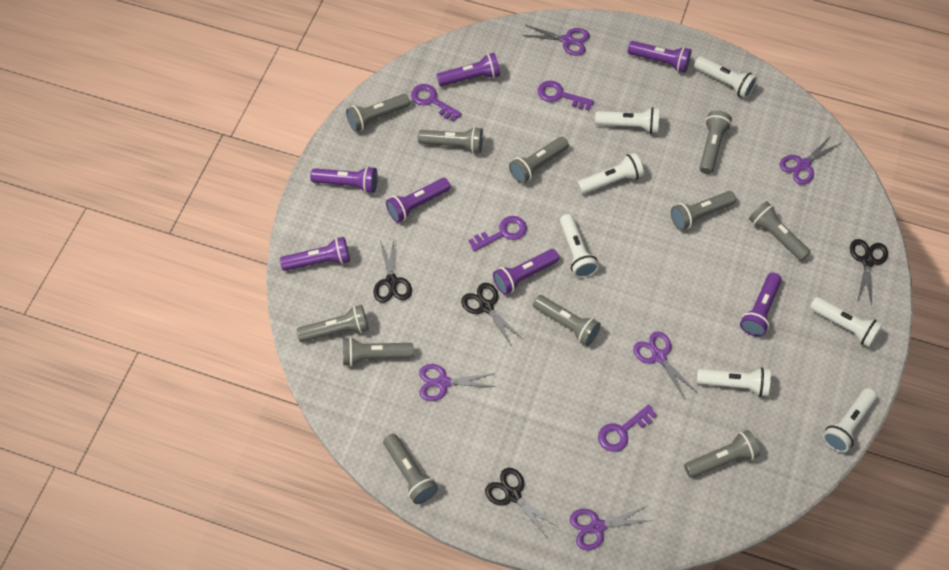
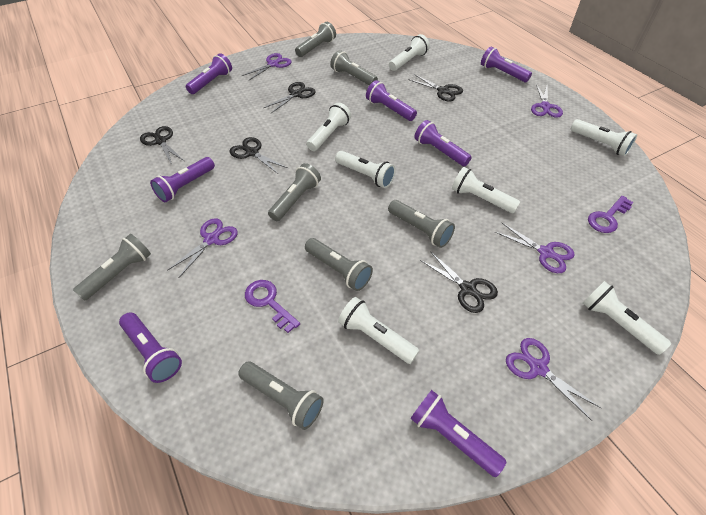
black scissors: [373,238,412,303] [461,283,524,347] [485,468,559,537] [850,239,888,305] = 4 -> [140,126,184,165] [230,137,288,174] [264,82,316,113] [408,74,463,101] [420,251,498,313] = 5
grey flashlight: [297,305,369,342] [343,337,413,366] [346,94,410,132] [383,434,438,504] [418,127,483,153] [509,137,569,184] [533,295,601,346] [671,191,736,230] [684,430,760,478] [700,110,732,174] [749,201,810,261] = 11 -> [73,234,151,301] [238,362,324,430] [268,163,321,221] [295,22,336,57] [305,238,373,291] [330,50,378,85] [388,200,455,248] = 7
purple key: [411,84,462,122] [469,216,527,251] [538,81,594,110] [598,404,657,452] = 4 -> [245,280,300,333] [588,196,633,233] = 2

